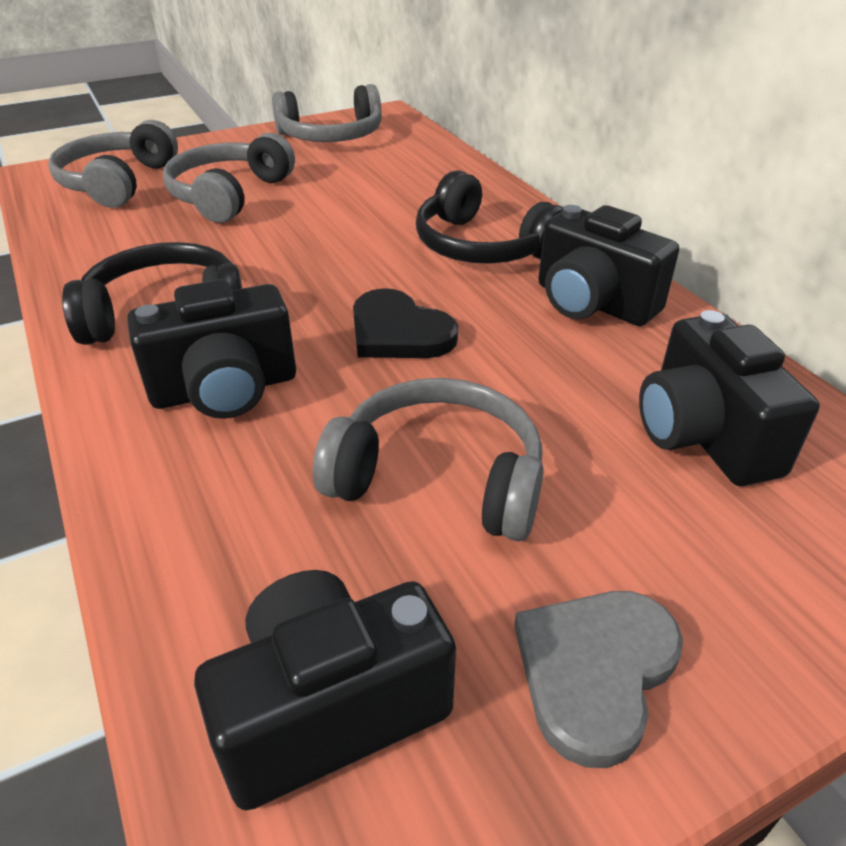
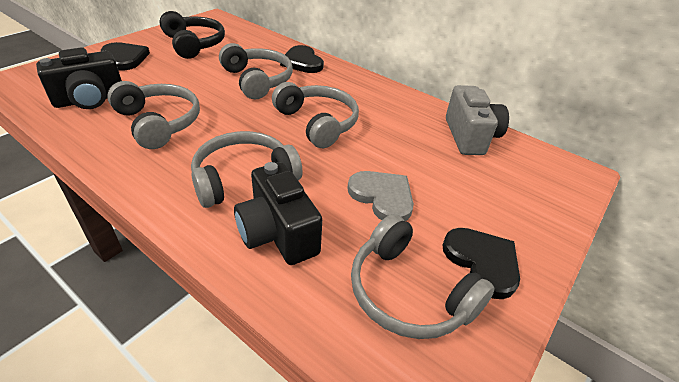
black camera: [127,279,296,419] [194,570,456,810] [538,205,679,326] [639,310,820,486] = 4 -> [36,47,122,109] [234,162,322,265] = 2
black headphones: [62,242,242,345] [416,170,563,264] = 2 -> [159,11,225,59] = 1
black heart: [353,288,458,358] = 1 -> [101,42,150,71] [280,45,324,73] [442,228,520,299] = 3
grey camera: none = 0 -> [446,85,509,155] = 1
grey headphones: [48,120,178,208] [163,133,295,223] [272,84,382,142] [313,378,544,541] = 4 -> [107,81,200,149] [191,131,303,208] [219,43,293,99] [272,82,359,148] [351,214,495,339] = 5

